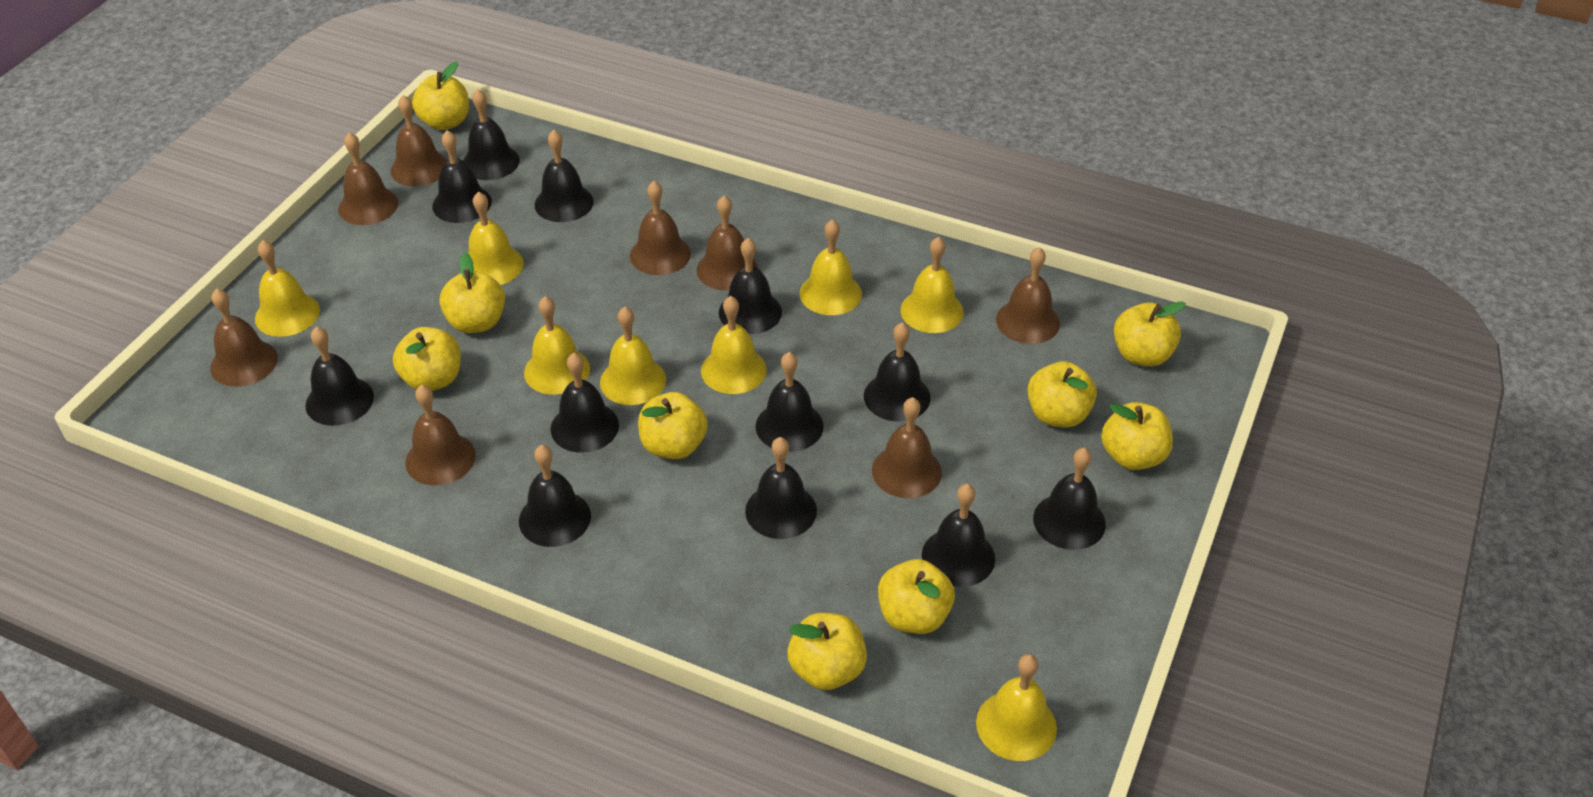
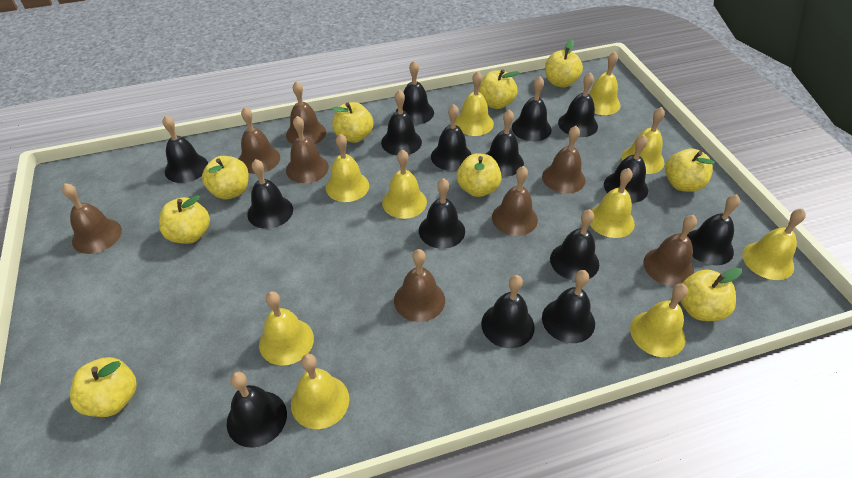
black bell: [305,327,374,426] [432,130,492,223] [463,89,520,180] [519,445,591,547] [535,130,594,222] [551,353,619,453] [719,238,782,334] [745,437,817,539] [756,352,824,452] [864,323,931,421] [922,484,995,587] [1033,448,1106,550] = 12 -> [163,115,208,183] [227,372,287,448] [247,159,293,229] [381,90,422,155] [396,61,434,125] [419,178,465,249] [431,104,472,171] [481,275,535,348] [486,109,524,177] [512,76,552,142] [542,270,595,343] [550,209,599,281] [558,72,598,137] [604,135,648,203] [687,194,740,265] = 15
yellow bell: [255,240,320,337] [468,192,524,285] [524,296,590,395] [600,307,666,405] [701,296,767,394] [800,219,862,315] [900,237,964,333] [976,654,1057,761] = 8 -> [259,291,314,366] [291,354,349,429] [326,134,369,202] [382,149,427,219] [455,71,494,136] [588,52,620,115] [590,168,635,238] [622,107,665,174] [630,284,688,357] [742,209,806,280] = 10

